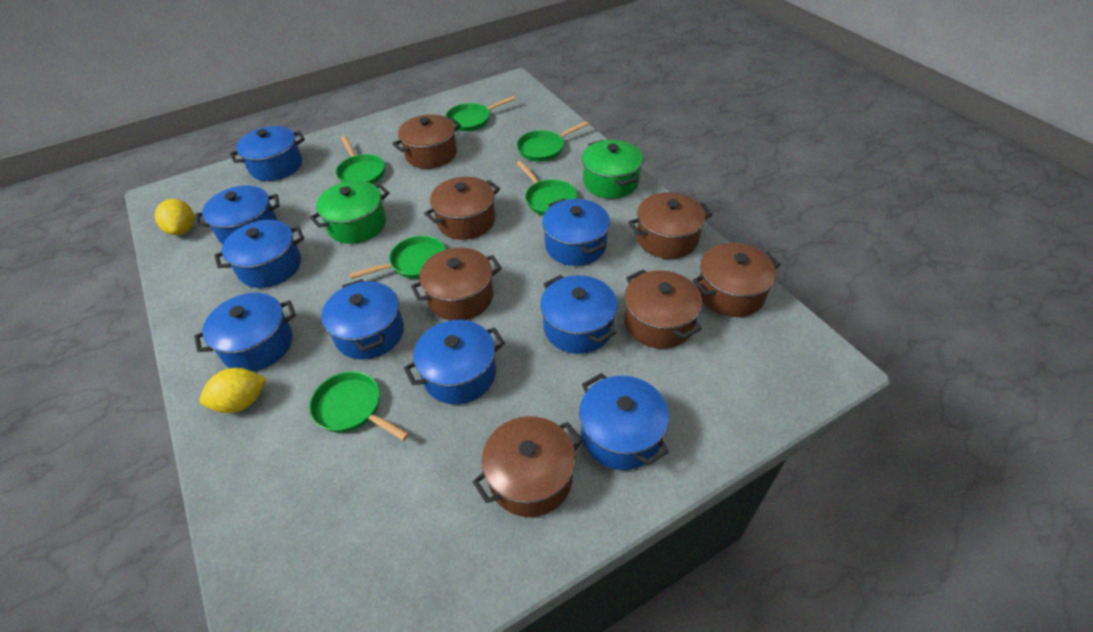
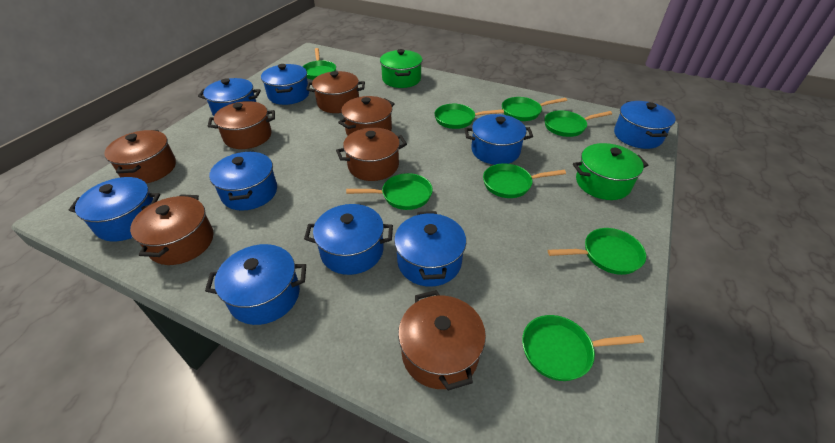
green pan: [309,371,409,441] [336,136,385,184] [350,236,446,279] [446,96,516,131] [516,161,577,215] [517,121,589,161] = 6 -> [303,48,336,80] [346,173,433,210] [435,104,504,129] [483,163,566,198] [502,97,567,121] [522,315,644,381] [544,111,612,137] [548,228,646,275] = 8
yellow lemon: [155,199,195,235] [200,368,267,413] = 2 -> none = 0

